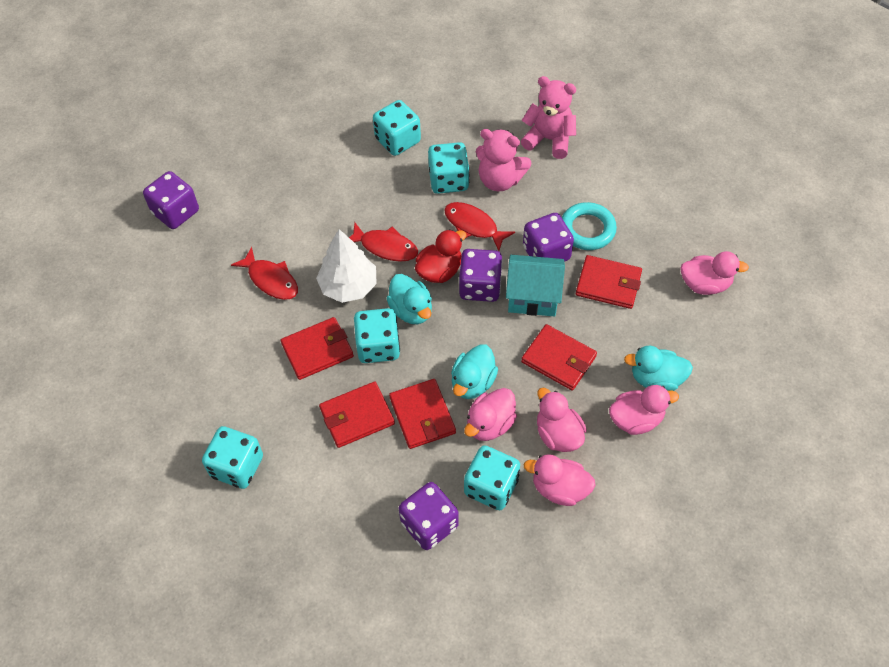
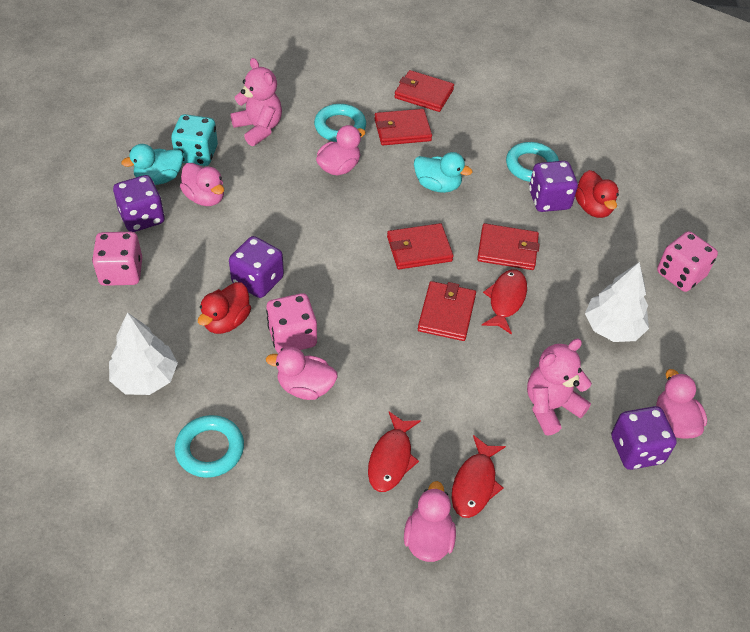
pink dice: none = 0 -> [92,232,142,286] [266,293,317,353] [657,231,718,292] = 3
red duck: [415,229,467,283] = 1 -> [198,282,251,334] [575,170,619,218] = 2
turquoise dice: [202,426,263,489] [354,308,400,363] [373,100,421,156] [428,142,470,194] [464,445,520,510] = 5 -> [171,114,218,166] = 1
turquoise duck: [386,274,432,324] [451,344,498,399] [624,346,693,391] = 3 -> [121,144,183,185] [414,152,473,193] = 2
turquoise house: [506,255,565,317] = 1 -> none = 0
turquoise ring: [562,202,617,250] = 1 -> [175,415,244,478] [314,104,366,142] [506,142,559,182] = 3
white tree: [316,229,377,303] = 1 -> [109,312,178,395] [585,262,649,342] = 2

